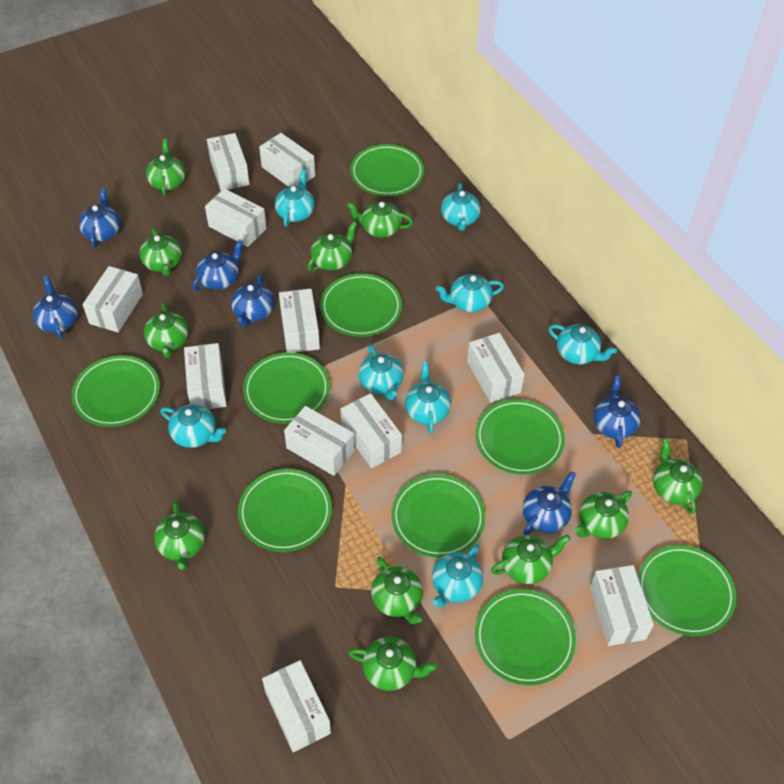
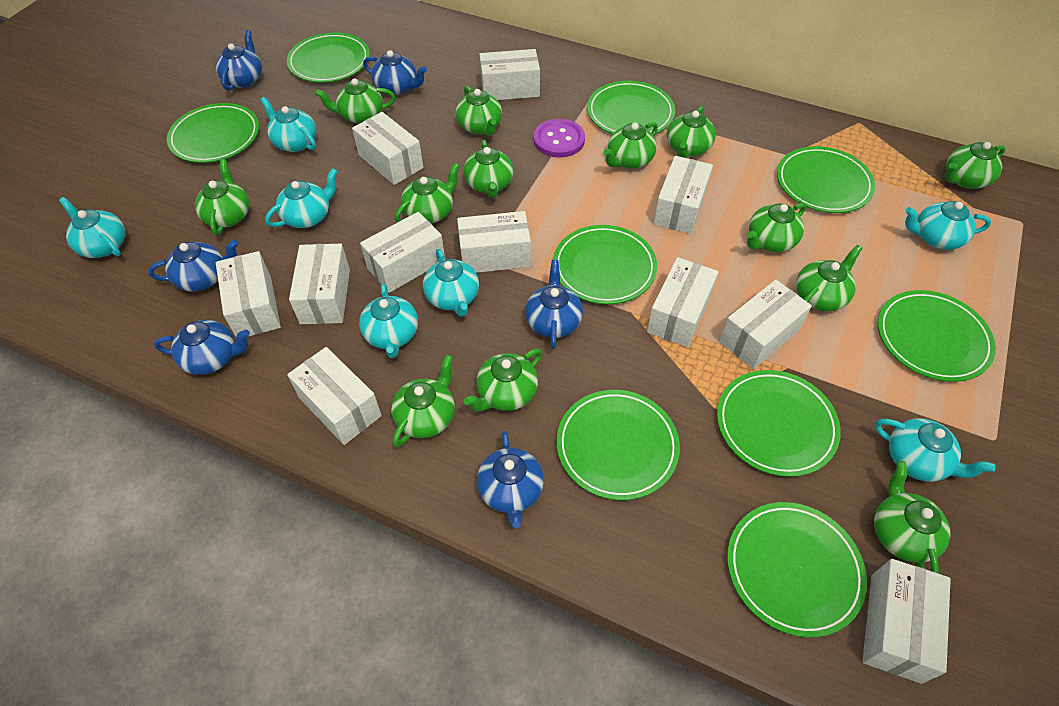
green teapot: [140,227,182,276] [144,302,188,358] [146,139,186,196] [154,500,205,570] [308,221,357,271] [347,201,413,238] [348,637,437,691] [371,556,423,624] [491,535,570,584] [575,490,632,539] [653,438,702,514] = 11 -> [195,159,249,235] [315,78,396,124] [391,355,455,447] [395,163,460,223] [456,86,502,136] [464,140,513,198] [464,349,542,412] [603,122,658,169] [667,106,716,158] [747,203,806,252] [796,245,862,311] [874,461,950,574] [945,142,1006,189] = 13
purple button: none = 0 -> [534,119,585,158] = 1
turquoise teapot: [160,404,226,448] [275,170,315,227] [359,344,403,400] [405,362,451,434] [432,544,483,608] [436,274,504,312] [441,183,481,231] [548,324,617,364] = 8 -> [59,197,125,258] [260,97,317,152] [265,169,338,228] [359,283,418,358] [423,249,479,317] [875,418,996,482] [905,201,991,250] = 7

